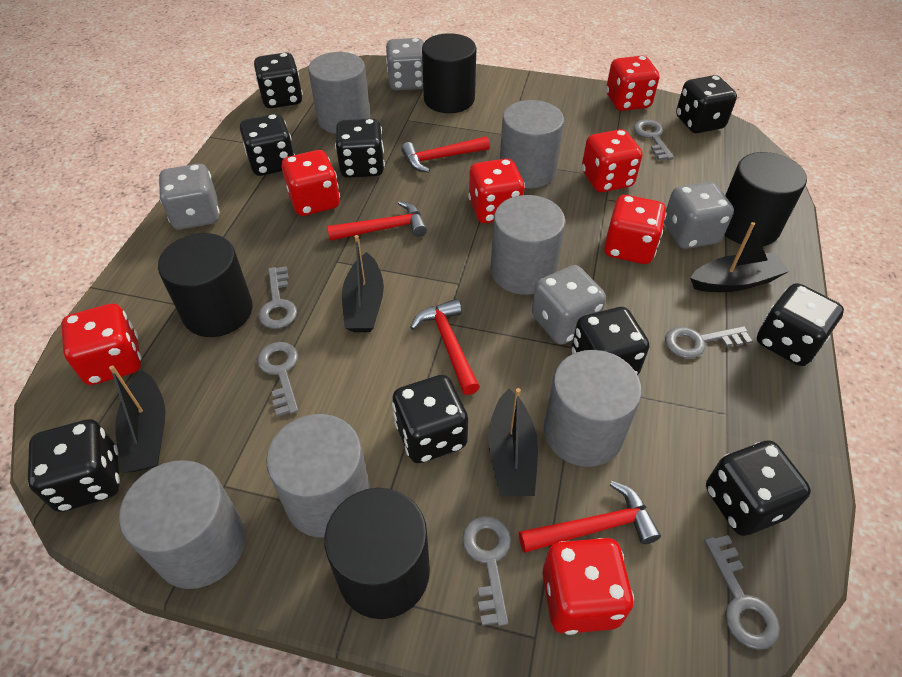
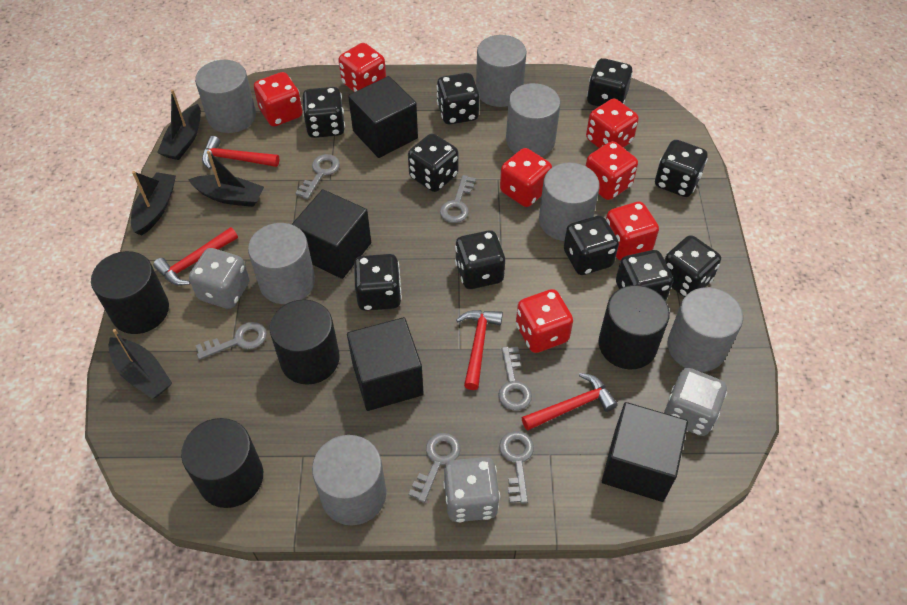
black cube: none = 0 -> [291,189,371,279] [347,317,424,411] [348,76,418,158] [602,402,688,502] = 4
black dice: [28,419,120,512] [240,114,295,176] [254,53,303,108] [335,118,385,178] [392,375,468,463] [571,307,649,375] [676,75,737,133] [706,440,811,536] [757,283,844,366] = 9 -> [303,87,345,138] [354,254,402,311] [408,134,458,192] [437,73,479,124] [455,230,505,289] [564,216,619,275] [587,58,633,107] [616,250,673,301] [655,140,708,197] [665,235,721,297] = 10
grey cylinder: [119,460,246,589] [266,414,370,538] [308,52,370,134] [491,195,565,295] [500,100,564,188] [544,350,642,467] = 6 -> [195,60,256,133] [248,223,315,304] [312,435,386,525] [476,35,526,107] [506,83,560,156] [539,163,600,241] [667,287,743,372] = 7
grey dice: [158,164,220,230] [386,38,424,91] [532,265,606,344] [664,182,734,249] = 4 -> [189,248,249,309] [443,457,500,522] [664,368,727,436] = 3

